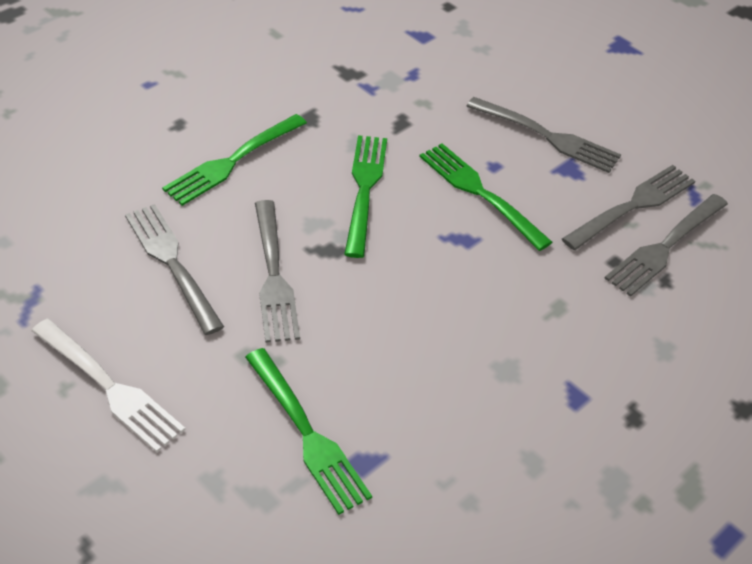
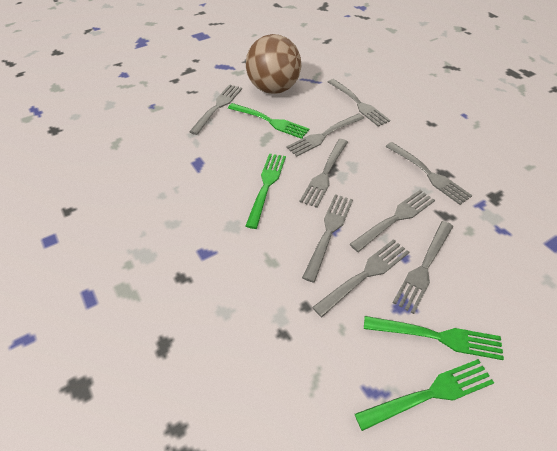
brown ball: none = 0 -> [246,34,301,94] = 1
grey fork: [125,204,224,335] [255,200,300,343] [466,97,621,173] [562,165,695,250] [604,194,728,297] = 5 -> [189,84,242,135] [286,113,364,157] [300,139,348,208] [302,194,353,283] [312,239,409,317] [328,79,391,127] [350,190,435,252] [385,142,472,205] [393,221,453,314] = 9
white fork: [32,319,185,452] = 1 -> none = 0

